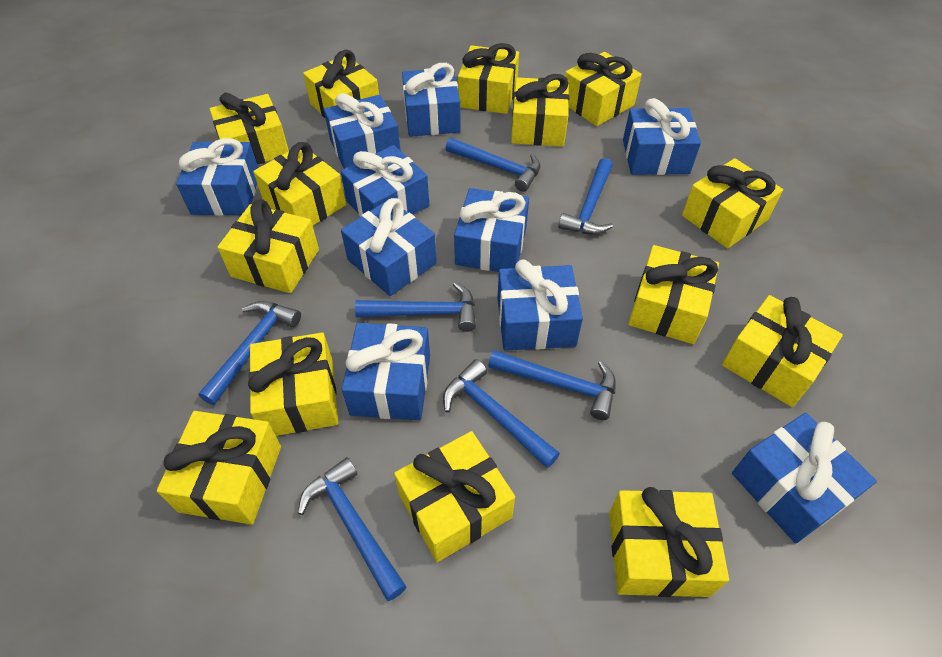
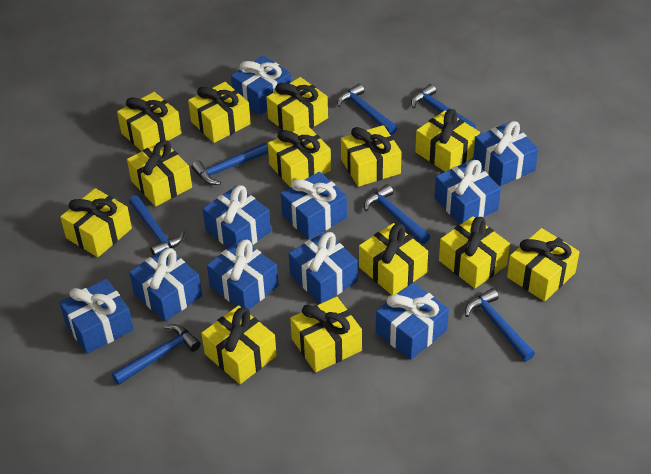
yellow gift: [157,411,281,525] [210,93,289,164] [217,199,319,293] [248,332,338,436] [253,142,346,225] [303,50,379,119] [394,431,515,562] [458,43,519,114] [511,74,569,146] [565,52,642,126] [609,487,729,597] [628,245,719,344] [682,158,783,248] [722,295,843,407] = 14 -> [60,188,132,257] [117,92,181,151] [127,140,192,207] [188,82,251,143] [201,305,277,384] [266,77,328,132] [268,125,331,187] [290,297,362,372] [341,125,402,187] [359,223,428,295] [415,109,480,172] [439,216,510,288] [507,228,580,301] = 13

